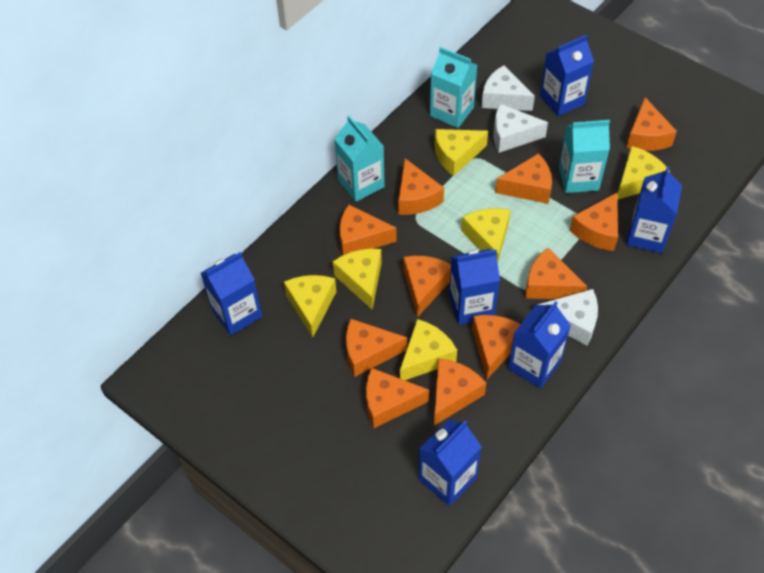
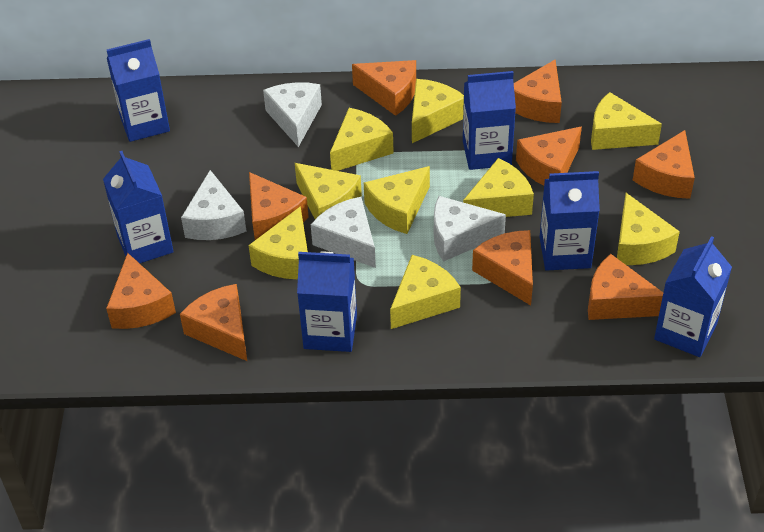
orange cheese: [340,205,397,255] [346,319,407,377] [366,368,429,428] [398,158,444,215] [403,256,451,317] [434,358,486,426] [472,315,521,379] [495,153,552,204] [525,248,587,299] [570,193,618,251] [626,97,677,151] = 11 -> [106,253,176,329] [180,284,247,361] [249,172,309,240] [352,60,416,116] [472,230,533,305] [514,59,562,123] [516,127,582,186] [588,254,663,320] [633,130,695,199] = 9
turquoise carton: [334,116,385,202] [430,47,477,128] [559,120,610,193] = 3 -> none = 0
white cheese: [482,65,535,111] [494,104,548,153] [538,289,598,346] = 3 -> [181,170,247,240] [263,82,322,147] [311,197,376,268] [434,196,506,262] = 4
yellow cheese: [284,275,337,338] [333,249,382,310] [400,319,457,380] [435,129,488,176] [461,208,511,263] [617,146,670,200] = 6 -> [248,206,308,279] [295,163,362,219] [330,108,394,171] [364,166,430,234] [390,255,461,329] [412,79,464,143] [463,158,534,217] [591,92,662,150] [617,193,680,265] = 9

